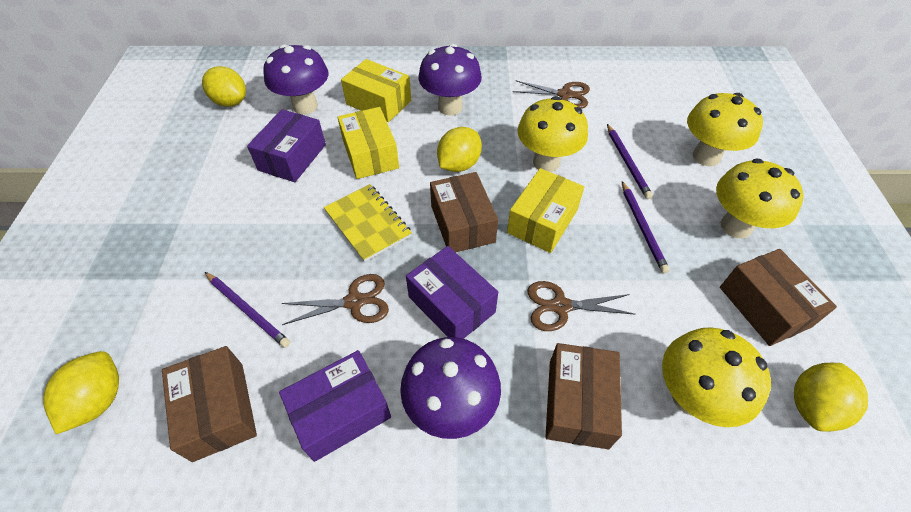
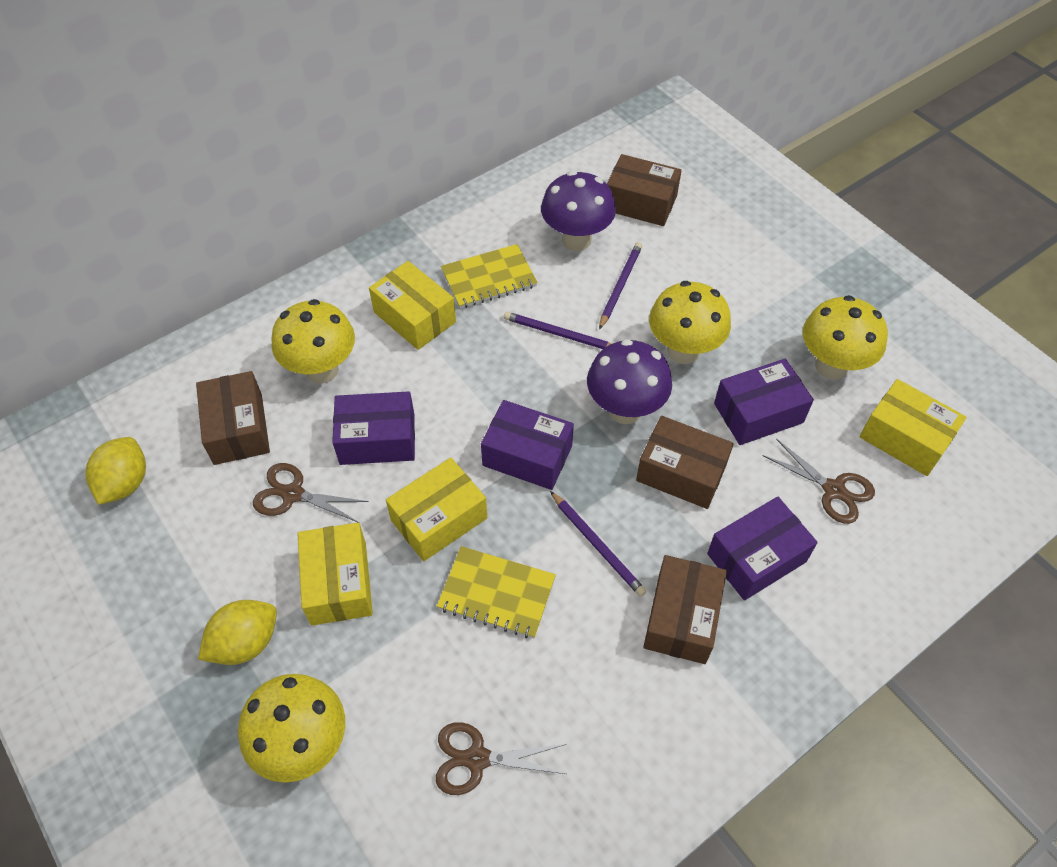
purple box: [247,109,326,182] [279,350,391,462] [406,246,498,339] = 3 -> [332,391,415,465] [481,400,574,490] [707,497,818,600] [714,359,814,445] = 4
purple mushroom: [263,44,328,115] [400,337,501,439] [419,44,482,115] = 3 -> [541,171,616,251] [587,339,672,424] = 2
yellow box: [338,107,399,179] [341,59,411,122] [507,168,584,253] = 3 -> [298,522,373,626] [369,261,456,350] [386,458,487,561] [860,379,967,476] = 4
yellow lemon: [43,351,119,434] [202,66,246,107] [437,127,482,172] [794,363,868,432] = 4 -> [85,437,146,505] [198,600,277,665] = 2
yellow notebook: [324,184,412,262] = 1 -> [437,546,556,638] [441,244,538,309] = 2

